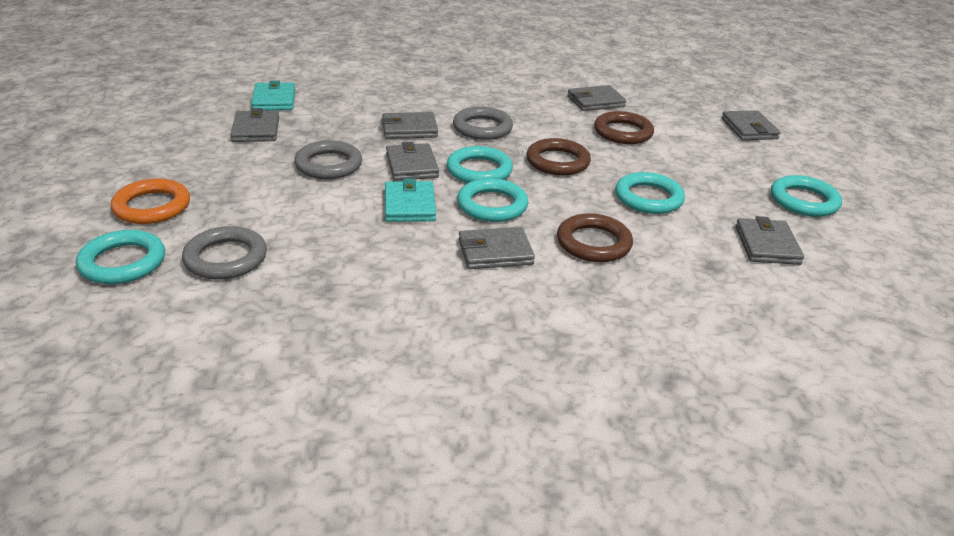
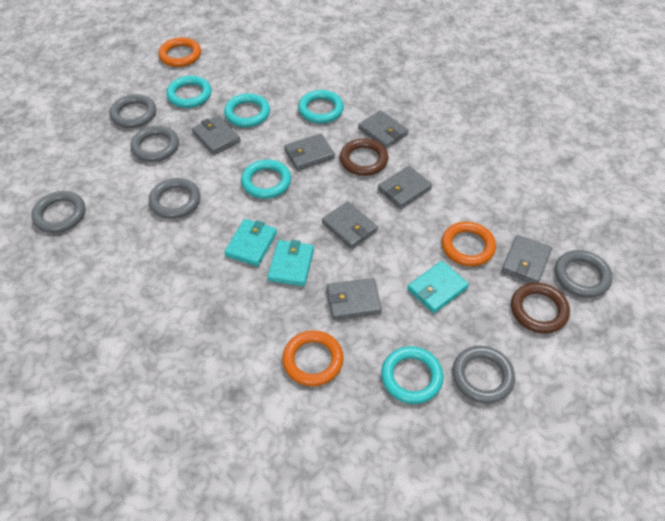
brown ring: [526,138,591,175] [557,213,633,262] [594,111,654,144] = 3 -> [340,138,388,176] [511,282,570,333] = 2
grey ring: [182,226,267,280] [294,140,362,179] [453,107,513,140] = 3 -> [31,191,85,233] [110,94,156,128] [130,126,179,162] [149,178,201,219] [452,346,515,403] [555,250,612,298] = 6
orange ring: [111,178,190,224] = 1 -> [158,37,201,67] [282,330,344,386] [442,222,496,266] = 3
turquoise wallet: [251,80,295,110] [385,179,436,222] = 2 -> [224,219,277,266] [267,240,314,286] [407,261,469,313] = 3

